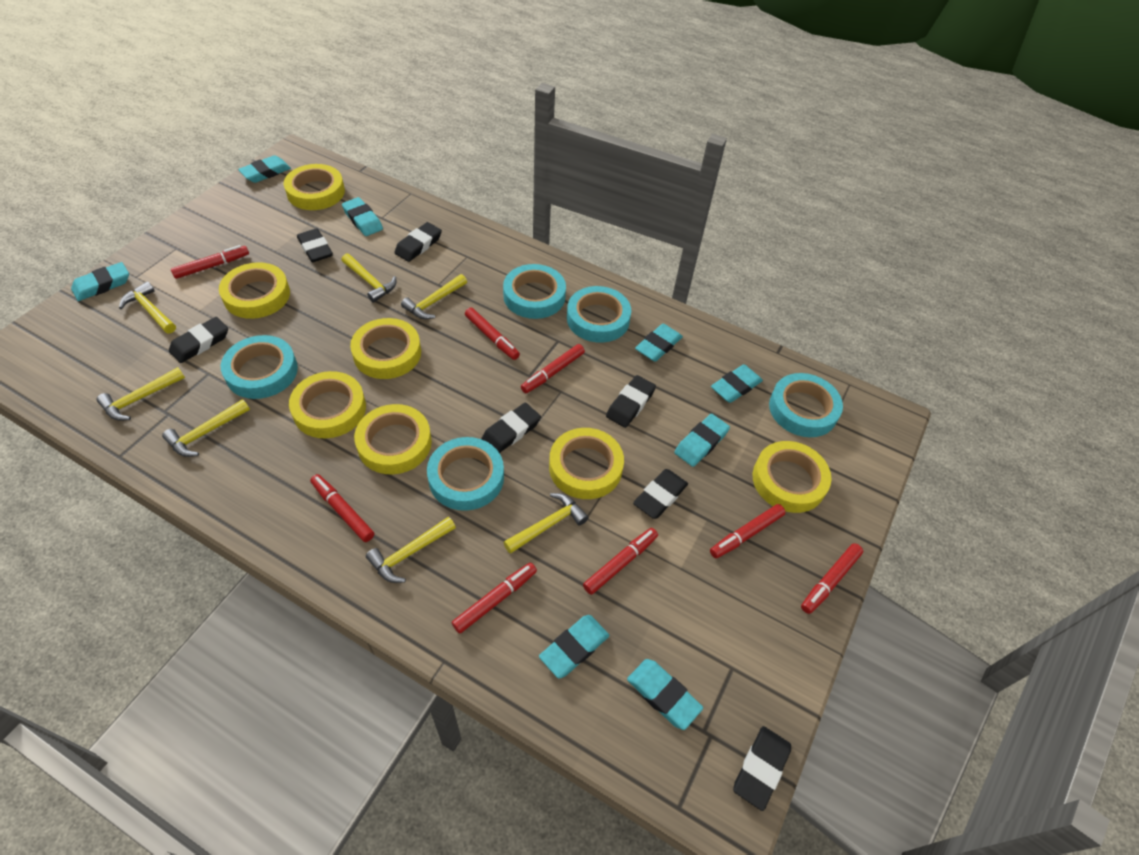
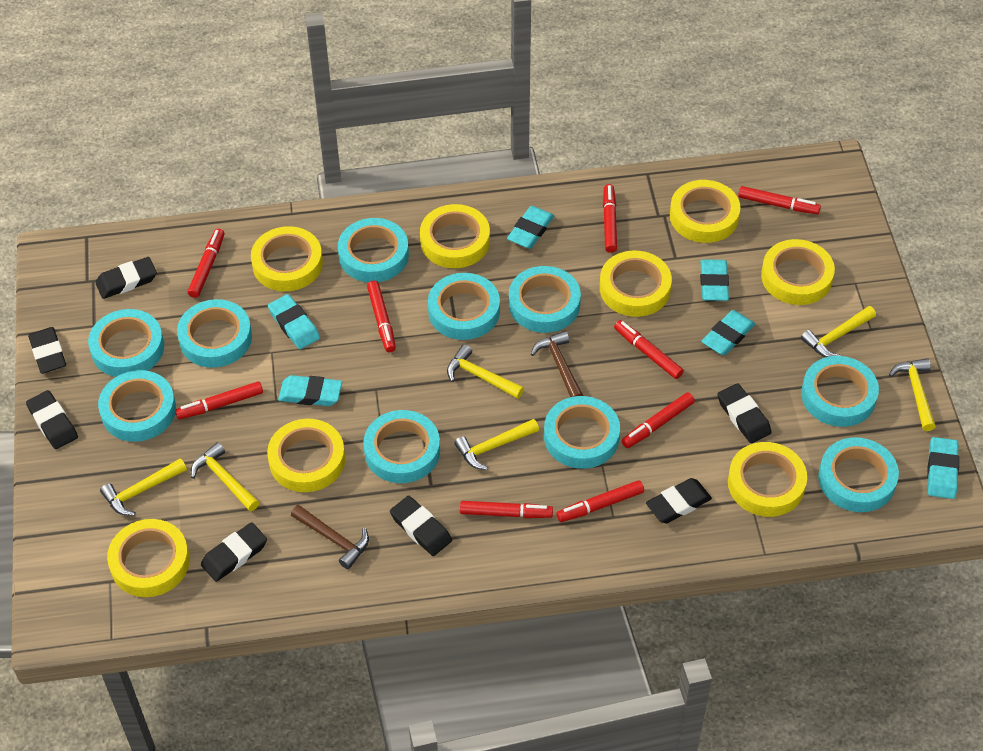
brown hammer: none = 0 -> [291,505,369,569] [531,331,584,397] = 2
red marker: [171,245,249,279] [310,474,374,542] [452,563,537,633] [465,307,520,360] [521,344,585,393] [583,528,658,595] [710,504,785,558] [801,543,863,614] = 8 -> [175,381,263,420] [188,229,224,298] [367,281,396,352] [460,501,553,518] [556,480,644,522] [603,184,617,253] [614,320,684,379] [622,392,695,448] [738,186,821,214] = 9
turquoise eraser: [71,262,129,301] [238,155,291,183] [342,197,383,236] [539,615,609,679] [627,659,703,730] [635,324,683,362] [674,414,730,467] [711,364,763,403] = 8 -> [268,294,320,349] [278,375,342,406] [507,206,554,249] [700,259,729,301] [701,310,755,355] [927,437,959,499] = 6
turquoise tape: [221,335,298,399] [427,437,504,511] [503,264,566,319] [567,286,631,343] [769,373,843,437] = 5 -> [88,309,164,377] [98,370,176,442] [177,299,252,368] [338,218,409,282] [363,410,440,483] [428,273,500,340] [509,266,581,333] [544,396,620,469] [801,356,879,427] [818,437,899,512] = 10
yellow hammer: [97,367,185,421] [119,281,176,333] [162,399,250,457] [341,253,396,303] [366,517,456,583] [401,274,467,319] [503,493,589,554] = 7 -> [100,458,187,515] [191,442,259,511] [447,344,524,399] [454,419,539,470] [801,306,876,357] [889,358,936,431] = 6
yellow tape: [219,262,290,319] [284,164,345,210] [289,371,366,438] [350,318,421,379] [354,404,432,474] [549,428,624,499] [753,441,832,513] = 7 -> [107,519,190,597] [251,226,323,291] [267,419,345,492] [420,204,490,268] [600,251,672,317] [670,180,740,243] [728,442,807,517] [761,239,835,305] = 8

